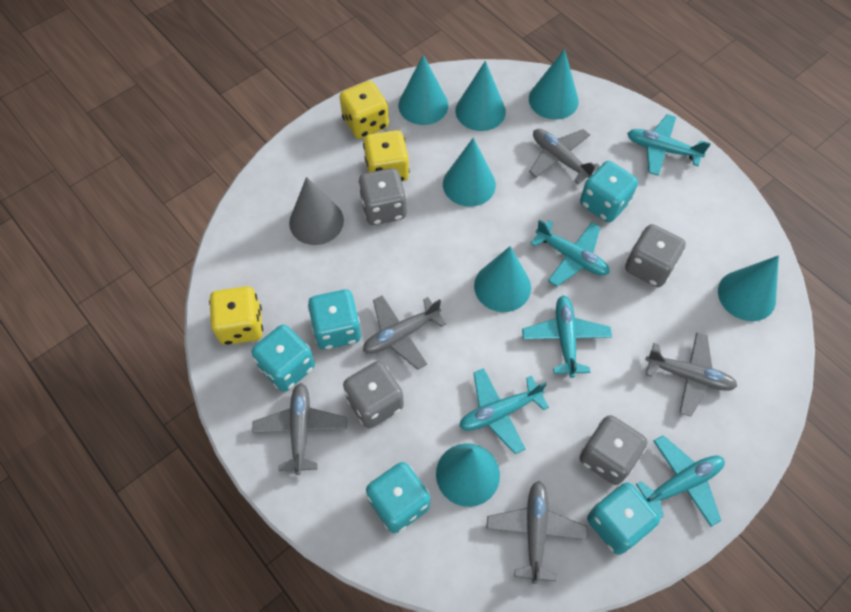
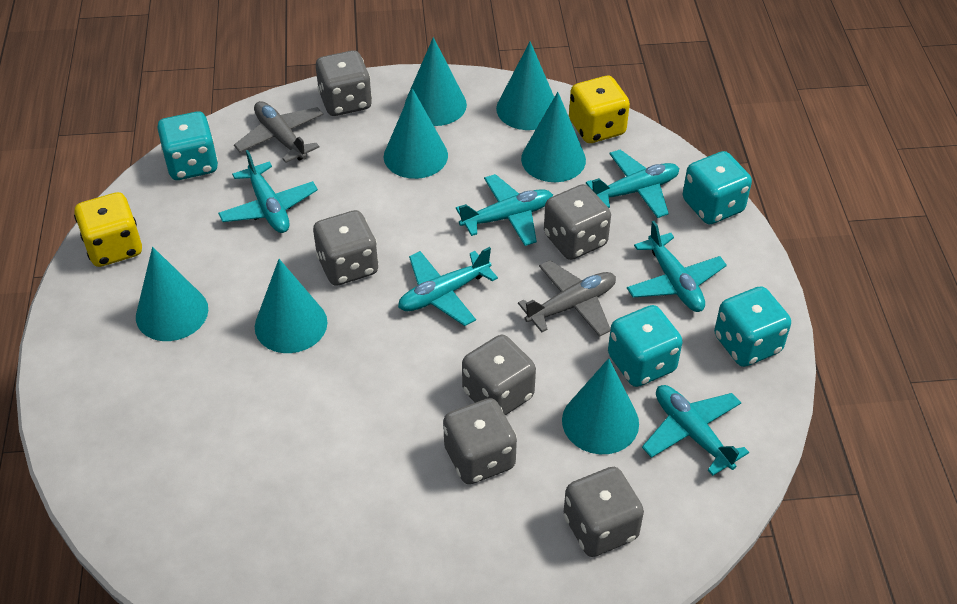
grey cone: [289,177,344,245] = 1 -> none = 0
grey dice: [343,361,404,428] [358,168,407,225] [579,415,647,485] [625,224,686,287] = 4 -> [313,210,378,286] [316,50,372,116] [443,398,517,484] [462,335,536,415] [544,184,611,260] [563,467,644,557] = 6
grey plane: [252,383,347,475] [363,295,446,370] [486,481,587,584] [529,129,600,184] [645,333,737,416] = 5 -> [234,101,323,163] [518,260,616,337] = 2
turquoise dice: [251,324,315,392] [308,289,361,350] [366,462,430,533] [580,161,638,222] [587,483,660,555] = 5 -> [157,112,218,180] [608,305,683,387] [683,151,752,224] [714,286,791,367] = 4
turquoise plane: [459,368,549,454] [522,295,612,378] [530,219,610,287] [627,114,711,176] [636,435,725,527] = 5 -> [218,150,318,233] [398,247,498,326] [456,174,553,246] [586,150,679,218] [627,221,727,312] [642,385,749,476] = 6
yellow dice: [209,286,263,345] [340,81,389,139] [363,130,410,182] = 3 -> [74,192,142,267] [569,76,630,143] = 2

